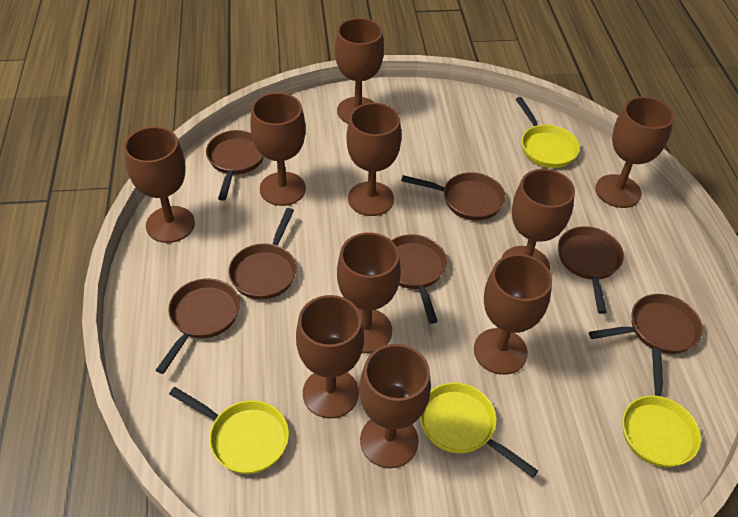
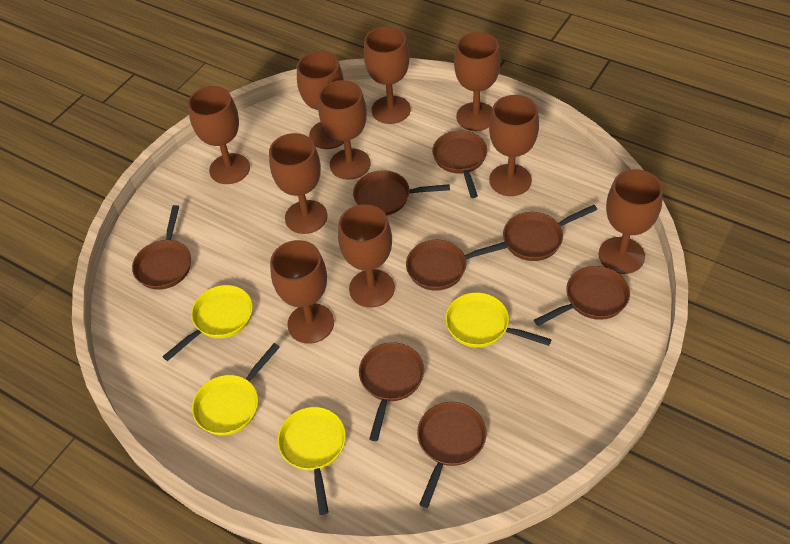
brown pan: [156,278,240,374] [206,130,264,201] [228,208,297,300] [392,234,447,324] [401,172,505,221] [558,226,624,314] [589,294,703,354] = 7 -> [132,205,191,290] [353,170,450,216] [359,342,424,441] [406,240,507,291] [417,402,486,508] [432,130,487,198] [503,205,597,261] [534,266,630,326] = 8

